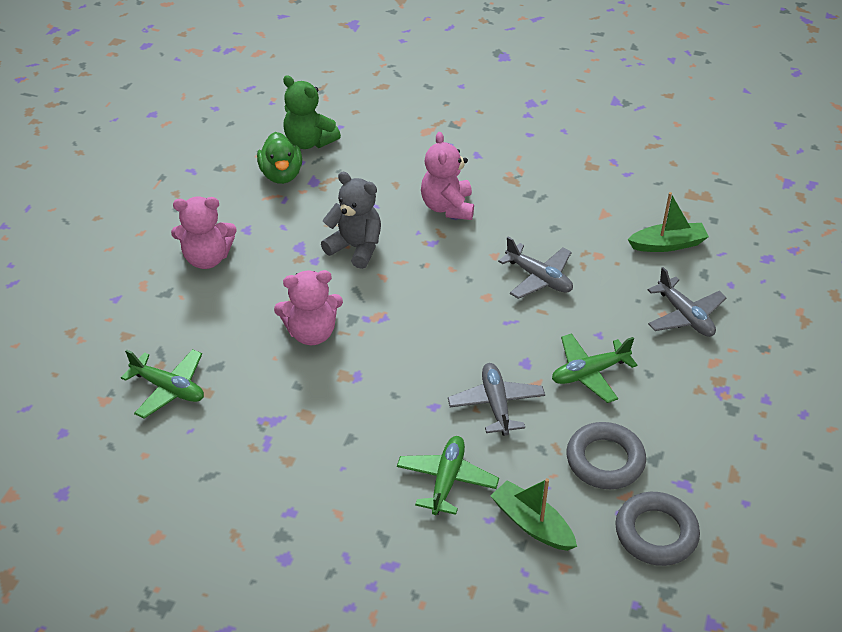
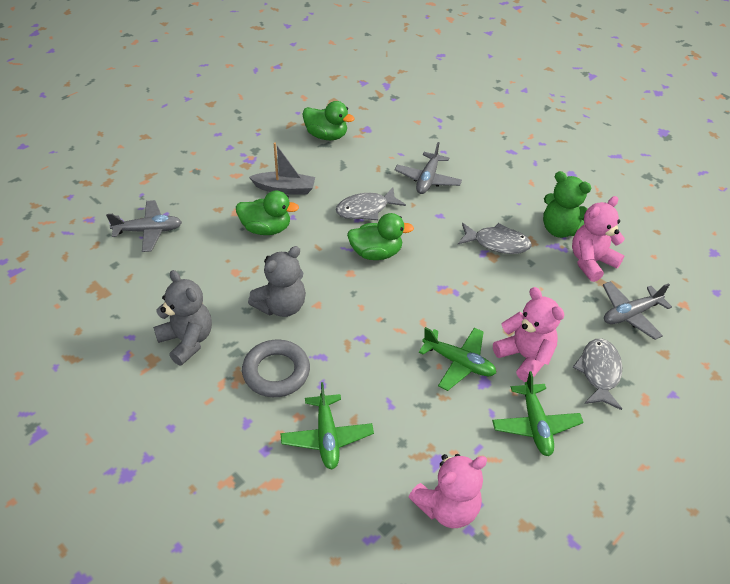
green boat: [490,478,577,551] [627,192,709,252] = 2 -> none = 0
green duck: [257,132,302,184] = 1 -> [236,191,299,235] [302,101,355,140] [347,213,414,260] = 3
grey boat: none = 0 -> [249,142,315,195] = 1
grey fish: none = 0 -> [336,187,406,220] [458,223,532,254] [572,339,622,410] = 3
grey ring: [567,422,646,489] [615,492,700,566] = 2 -> [242,339,310,397] = 1
grey teddy bear: [321,172,381,269] = 1 -> [153,270,212,366] [248,246,306,317] = 2

